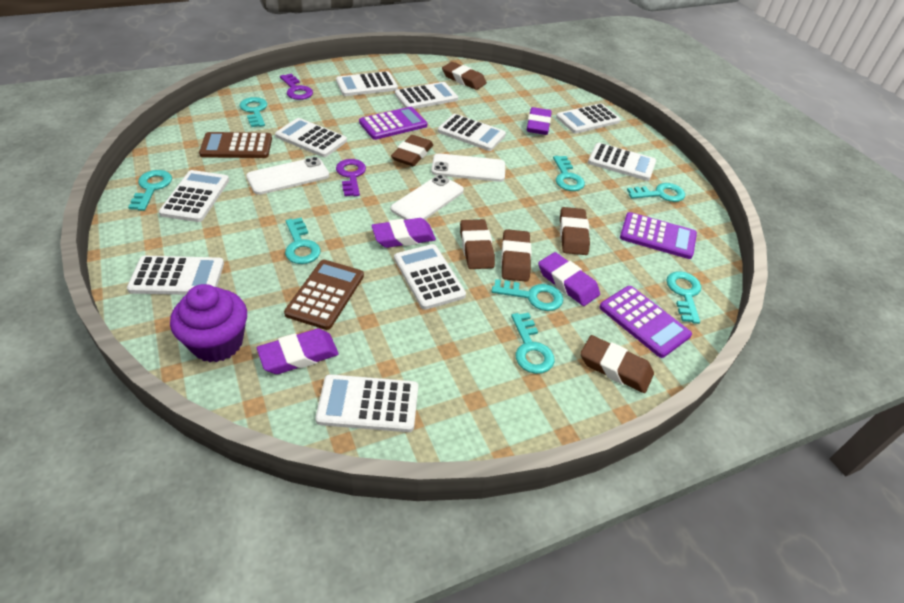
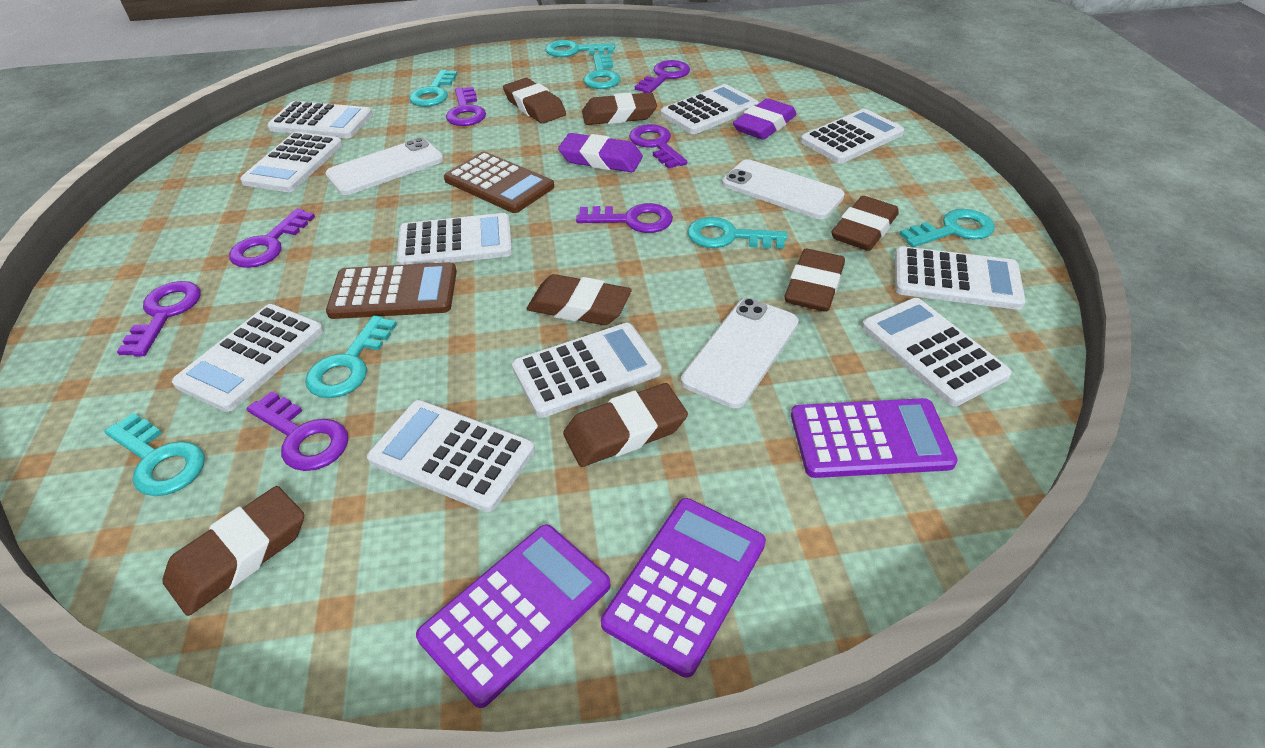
brown eraser: [391,135,433,166] [442,62,487,90] [460,219,495,269] [501,229,531,282] [560,207,590,255] [580,335,654,393] = 6 -> [162,486,304,616] [503,78,566,124] [527,274,632,325] [563,383,688,467] [582,92,657,125] [785,249,845,312] [831,196,899,251] = 7
purple cupcake: [170,284,247,362] = 1 -> none = 0
purple eraser: [257,329,339,374] [371,218,436,248] [527,107,552,135] [538,252,600,306] = 4 -> [558,133,643,172] [733,98,797,140] = 2
purple key: [280,74,313,100] [336,159,366,196] = 2 -> [117,281,200,357] [229,209,315,268] [246,391,348,471] [446,87,486,126] [576,203,673,233] [629,124,687,169] [635,60,690,93] = 7
turquoise key: [128,170,172,211] [239,97,267,127] [285,218,321,264] [492,279,563,311] [511,313,555,374] [553,156,585,191] [627,183,685,202] [666,271,701,324] = 8 -> [104,413,205,496] [305,315,397,398] [409,70,457,107] [545,40,615,57] [583,54,621,89] [687,217,787,249] [899,209,995,247] = 7

